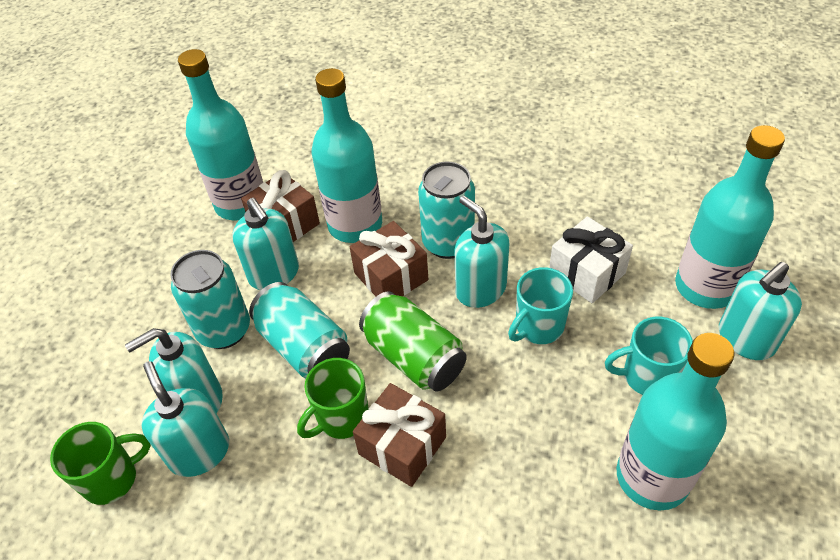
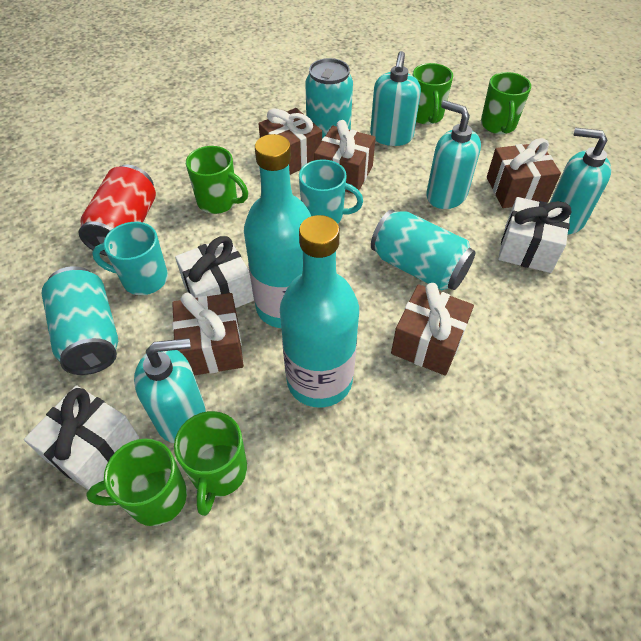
brown gift: [241,170,320,242] [350,221,428,296] [353,383,446,487] = 3 -> [172,293,244,375] [258,108,322,175] [314,120,376,193] [391,283,474,376] [487,138,561,208] = 5
green can: [359,291,467,391] = 1 -> none = 0
green mug: [50,422,151,505] [297,358,369,439] = 2 -> [86,439,187,526] [174,411,247,516] [186,146,248,214] [412,63,453,125] [481,72,531,134] = 5
red can: none = 0 -> [79,165,156,256] = 1
turquoise bottle: [178,49,263,220] [311,68,382,243] [617,333,734,510] [675,125,785,309] = 4 -> [244,134,311,328] [280,215,359,408] = 2
turquoise soap dispenser: [125,328,223,413] [141,361,229,477] [232,198,299,290] [455,196,509,308] [719,262,802,360] = 5 -> [134,338,206,443] [370,51,421,146] [426,100,481,209] [550,127,611,234] = 4
white gift: [549,216,633,303] = 1 -> [24,385,139,490] [175,236,254,308] [498,197,572,273] = 3

